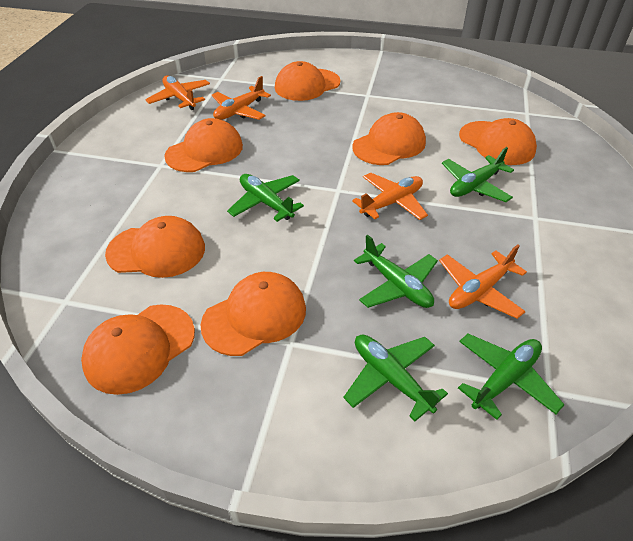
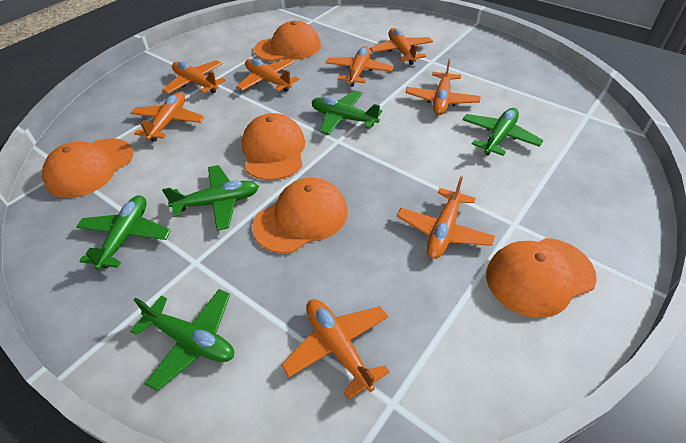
orange cap: [81,304,195,395] [105,216,205,278] [165,118,243,172] [201,272,306,356] [275,61,340,101] [352,112,426,165] [459,118,537,165] = 7 -> [42,138,133,198] [242,113,305,180] [252,178,347,254] [254,21,321,62] [486,238,597,318] = 5
orange plane: [145,75,210,110] [212,76,271,120] [352,173,428,220] [439,245,527,319] = 4 -> [130,92,204,142] [162,60,226,94] [236,59,299,92] [281,299,390,400] [326,46,394,87] [370,28,433,65] [397,176,495,259] [405,59,481,115] = 8

